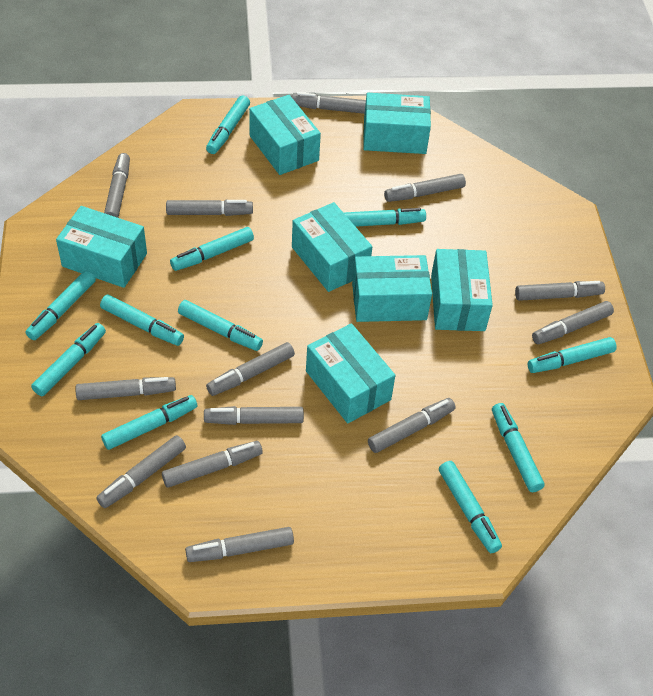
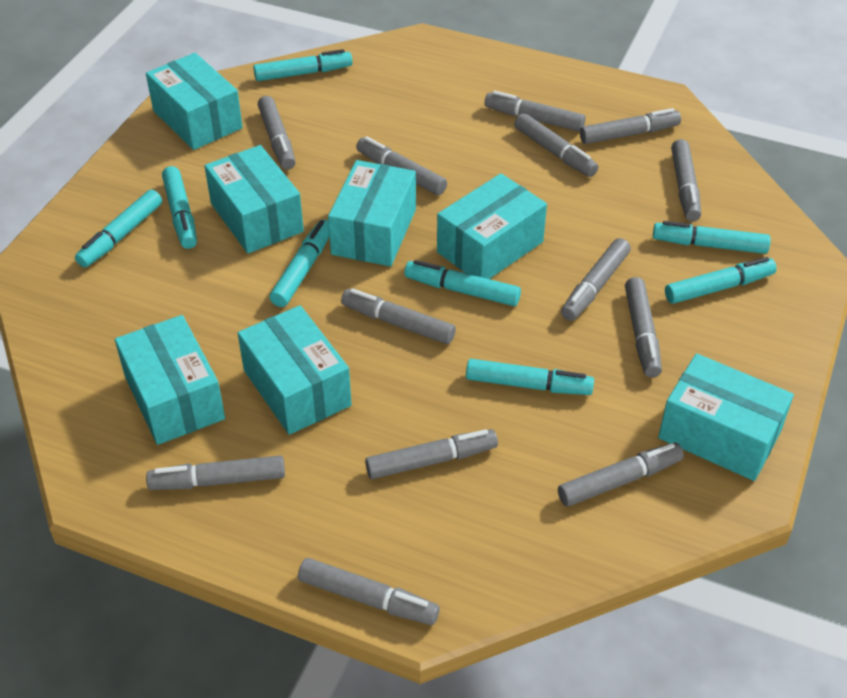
turquoise marker: [26,270,96,340] [31,323,106,396] [100,295,184,346] [101,395,197,450] [170,227,254,271] [178,300,263,351] [206,95,250,154] [344,208,426,227] [439,461,502,553] [492,403,545,492] [528,337,617,373] = 11 -> [75,189,162,268] [162,166,197,249] [253,49,353,81] [269,220,329,307] [404,260,521,306] [466,359,594,395] [653,221,771,254] [665,257,777,304] = 8

